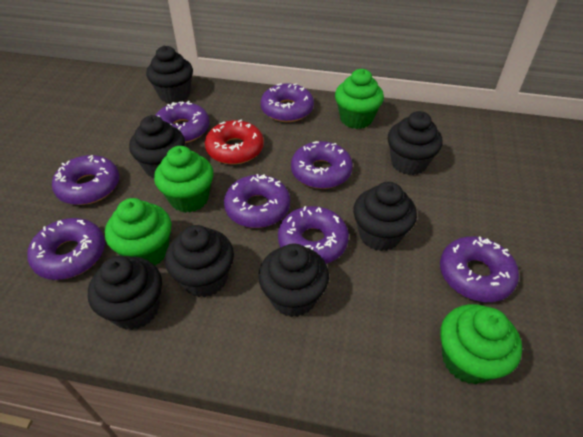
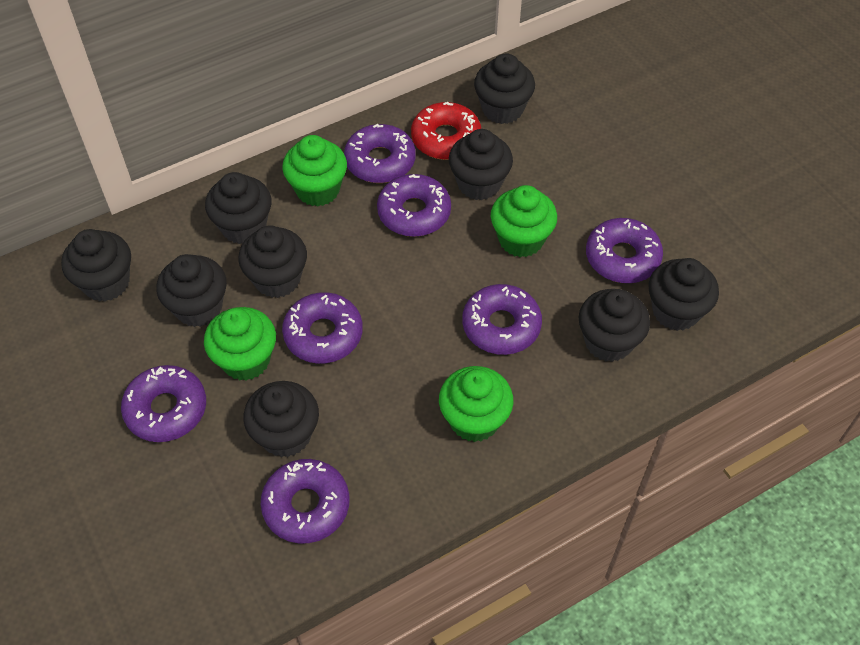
black cupcake: [88,256,162,330] [129,115,185,178] [146,46,193,104] [165,225,234,297] [258,243,329,317] [353,182,417,251] [388,111,443,175] = 7 -> [61,229,131,301] [156,254,227,327] [205,172,271,244] [238,225,307,298] [243,381,319,457] [449,129,513,200] [474,53,535,124] [579,289,650,362] [648,258,719,331] = 9
purple donut: [27,218,105,280] [52,155,119,205] [155,101,210,143] [224,174,290,228] [261,83,314,122] [278,206,349,264] [291,141,353,189] [440,236,519,302] = 8 -> [121,365,206,442] [261,459,349,543] [282,292,363,364] [344,124,416,183] [377,174,451,237] [462,284,542,355] [586,218,663,283] = 7

